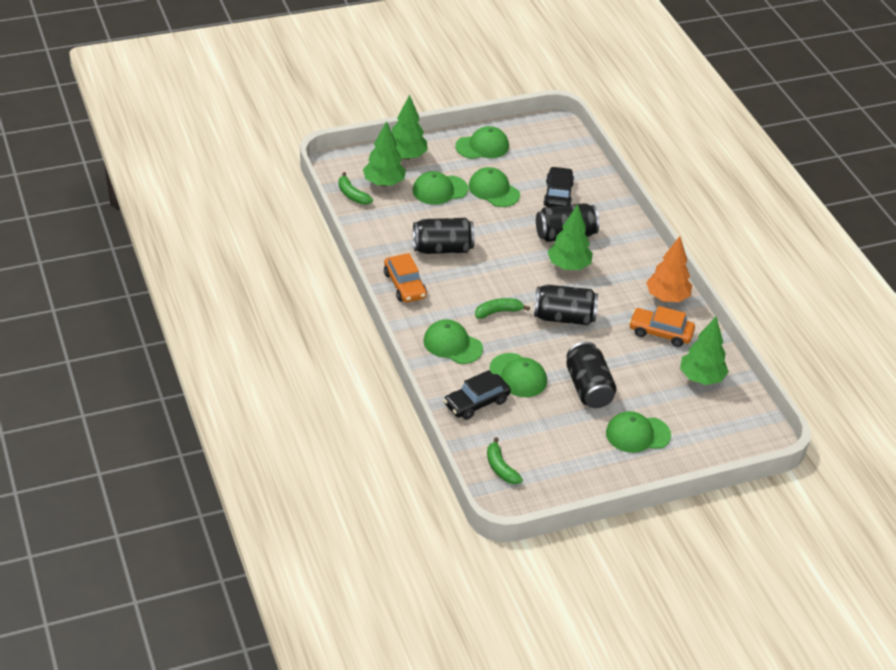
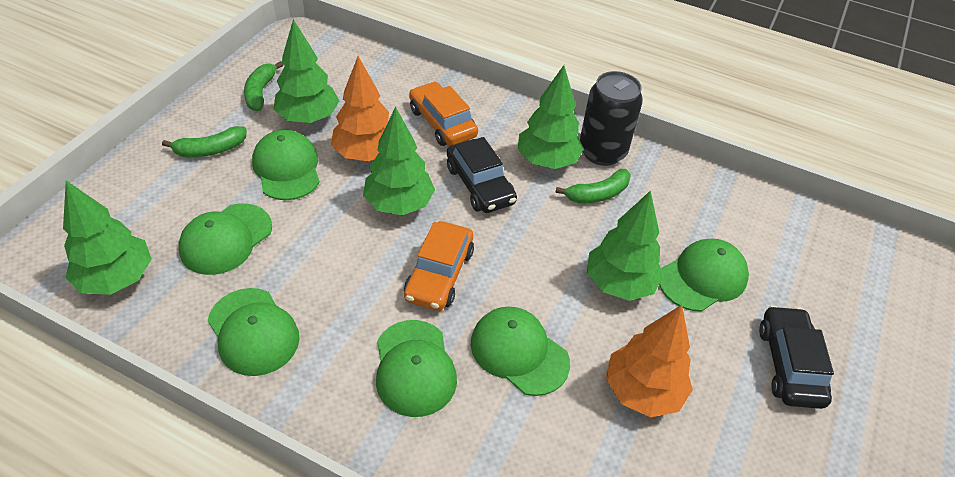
black can: [413,218,475,254] [534,285,598,325] [536,203,599,242] [566,342,617,408] = 4 -> [580,71,643,166] = 1
green tree: [363,121,406,187] [392,95,428,160] [548,205,593,270] [680,317,729,385] = 4 -> [63,180,152,295] [273,19,339,123] [363,107,435,215] [518,65,584,169] [587,190,664,301] = 5
orange tree: [646,236,692,302] = 1 -> [331,56,389,162] [606,305,693,418] = 2

